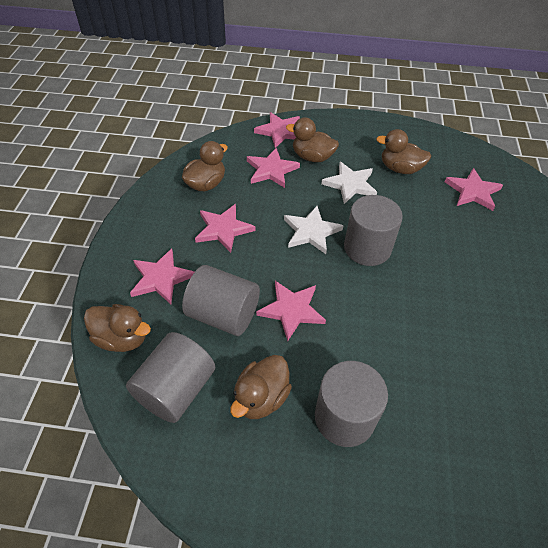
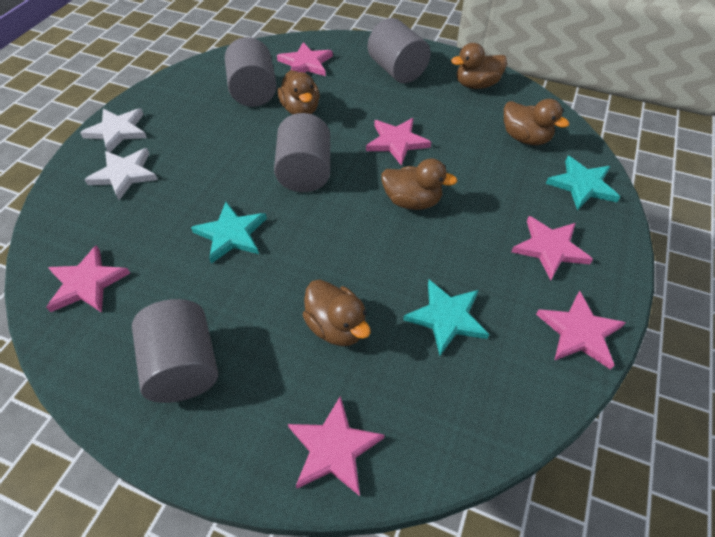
turquoise star: none = 0 -> [191,202,267,264] [403,280,489,356] [546,156,620,210] = 3

